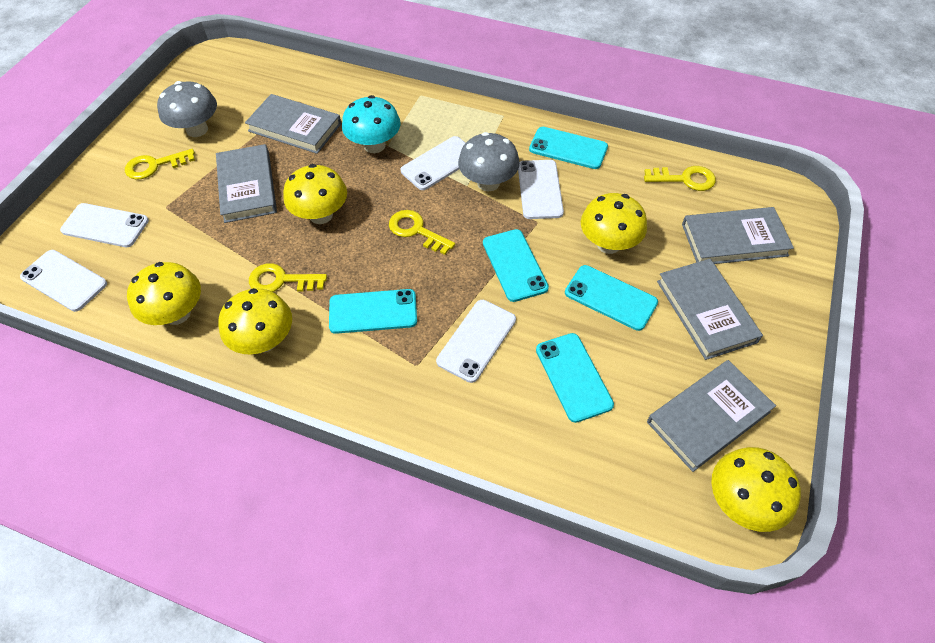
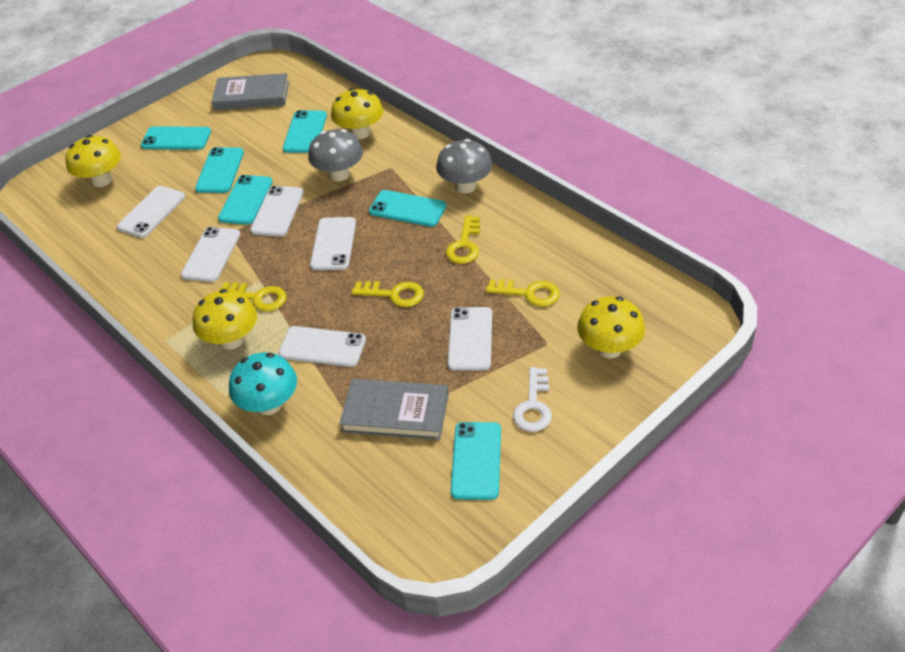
grey book: [216,144,277,223] [245,94,341,154] [647,360,776,472] [657,259,763,360] [682,207,794,264] = 5 -> [212,73,289,110] [339,379,449,440] = 2
turquoise phone: [329,289,417,334] [483,229,549,302] [529,127,608,169] [536,333,614,423] [565,265,658,331] = 5 -> [141,126,211,150] [195,147,244,193] [218,175,273,225] [283,110,327,153] [369,190,446,227] [451,422,501,500] = 6
white key: none = 0 -> [513,367,552,432] = 1
white phone: [20,250,107,312] [60,203,149,247] [401,136,465,190] [436,300,516,383] [518,160,564,219] = 5 -> [117,186,185,238] [181,227,240,282] [250,186,304,237] [278,326,366,367] [310,217,356,270] [448,307,492,371] = 6
yellow mushroom: [127,262,201,325] [218,288,292,354] [283,164,347,224] [581,193,647,254] [711,447,801,532] = 5 -> [65,135,121,187] [193,289,257,350] [331,88,383,139] [577,296,645,358] = 4

